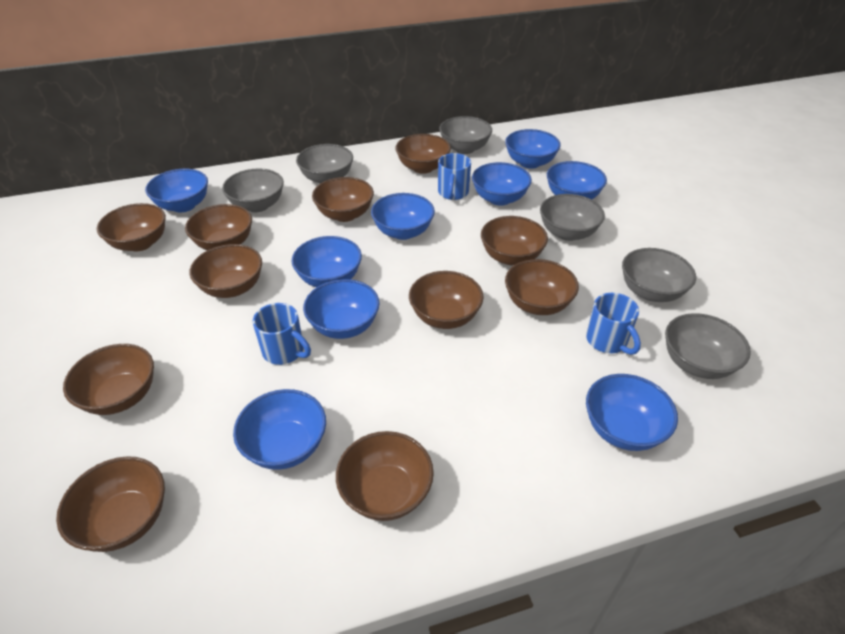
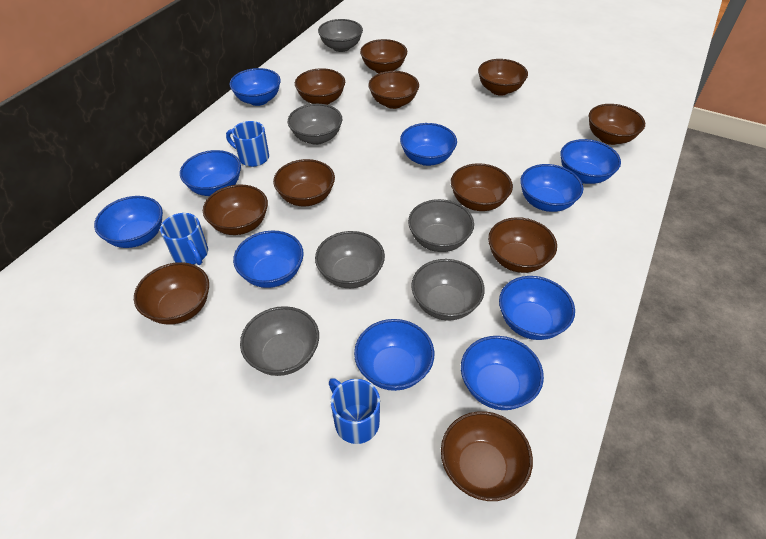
blue bowl: [145,169,208,213] [233,389,326,470] [292,236,362,287] [303,279,380,339] [371,193,435,240] [472,162,532,206] [505,129,561,169] [547,161,607,200] [586,374,678,451] = 9 -> [94,196,163,248] [180,150,241,196] [229,68,281,106] [233,231,304,288] [354,319,434,391] [400,123,457,166] [461,336,544,410] [499,276,575,340] [520,164,583,212] [560,139,621,184] = 10

